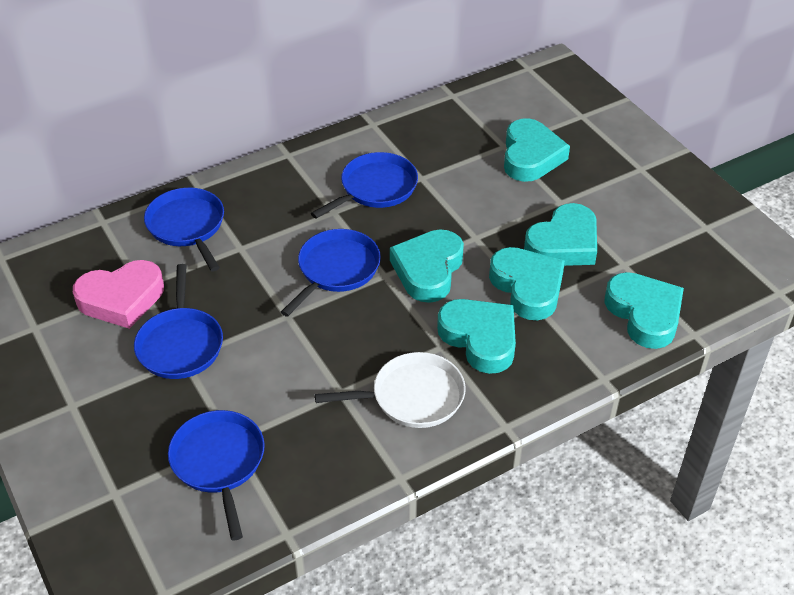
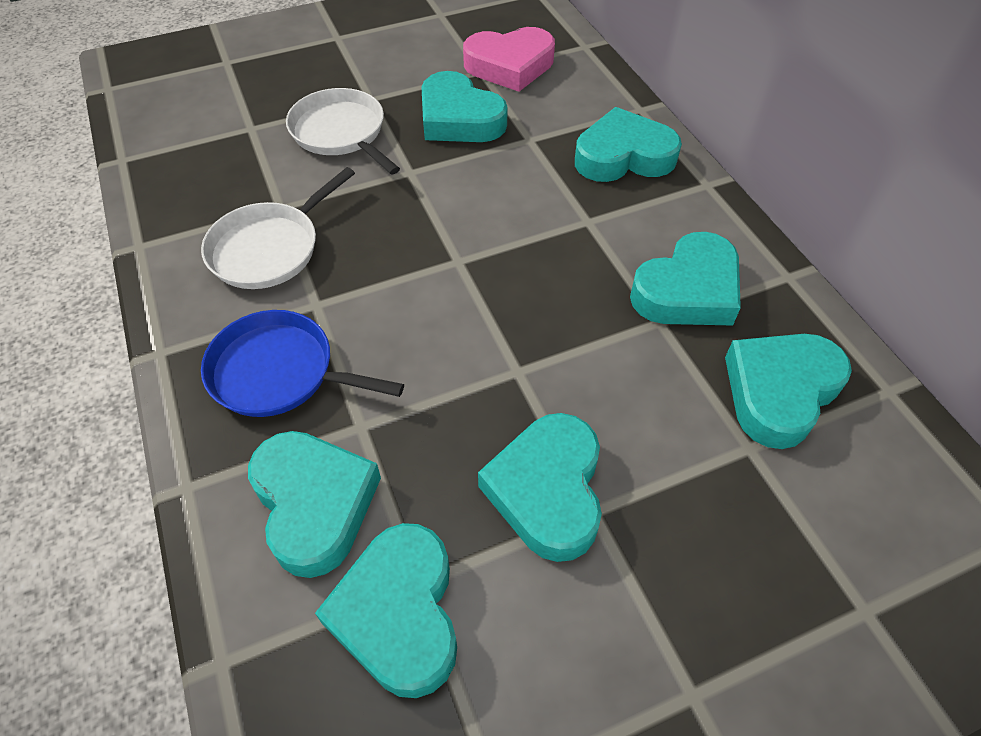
blue pan: [134,264,223,379] [144,188,224,271] [168,410,265,540] [281,229,381,317] [311,152,418,219] = 5 -> [201,310,404,417] = 1
turquoise heart: [390,229,464,303] [437,299,516,374] [489,247,565,320] [504,118,570,182] [524,203,597,266] [604,272,684,349] = 6 -> [248,431,381,578] [315,523,457,698] [421,71,508,142] [478,413,602,562] [575,107,682,182] [630,232,741,326] [725,334,852,449] = 7
white pan: [315,352,466,428] = 1 -> [201,167,355,289] [286,88,400,175] = 2

